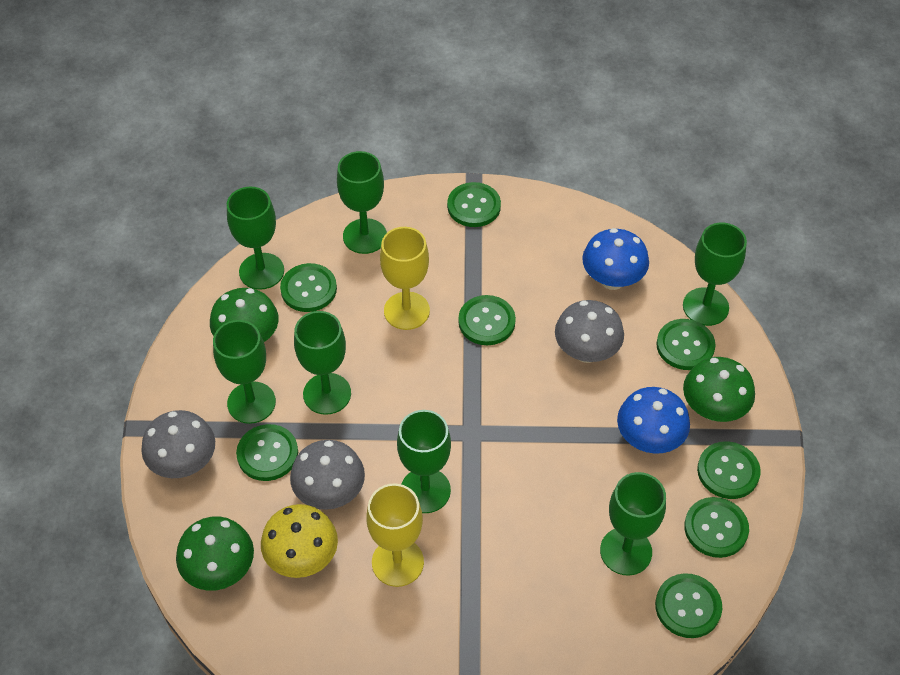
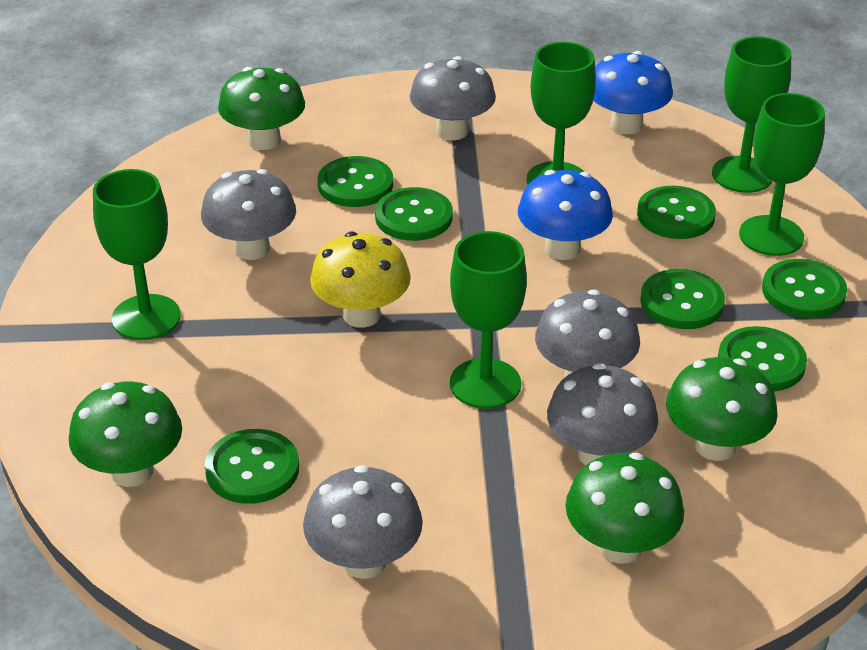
green button: [236,424,298,481] [280,263,337,312] [447,182,501,227] [458,295,516,345] [655,573,722,638] [656,319,716,370] [684,497,749,558] [697,441,761,499] = 8 -> [205,429,299,504] [318,156,393,207] [375,187,453,241] [637,186,716,239] [640,269,725,329] [718,326,807,391] [762,259,847,318] = 7
green goblet: [213,320,276,424] [227,187,284,290] [294,311,351,415] [337,151,387,254] [397,410,451,513] [600,472,666,576] [683,223,747,326] = 7 -> [93,169,181,340] [450,231,527,409] [527,42,596,185] [712,36,791,193] [739,93,825,256] = 5
green mushroom: [176,516,254,591] [210,288,279,342] [683,357,755,422] = 3 -> [69,382,182,487] [218,67,305,150] [565,453,684,563] [666,357,778,461] = 4
grey mushroom: [141,410,215,478] [290,440,365,510] [555,300,624,363] = 3 -> [201,169,296,260] [303,465,423,579] [410,56,496,140] [535,290,640,377] [547,363,658,465] = 5
yellow goblet: [366,483,424,587] [380,227,430,330] = 2 -> none = 0

